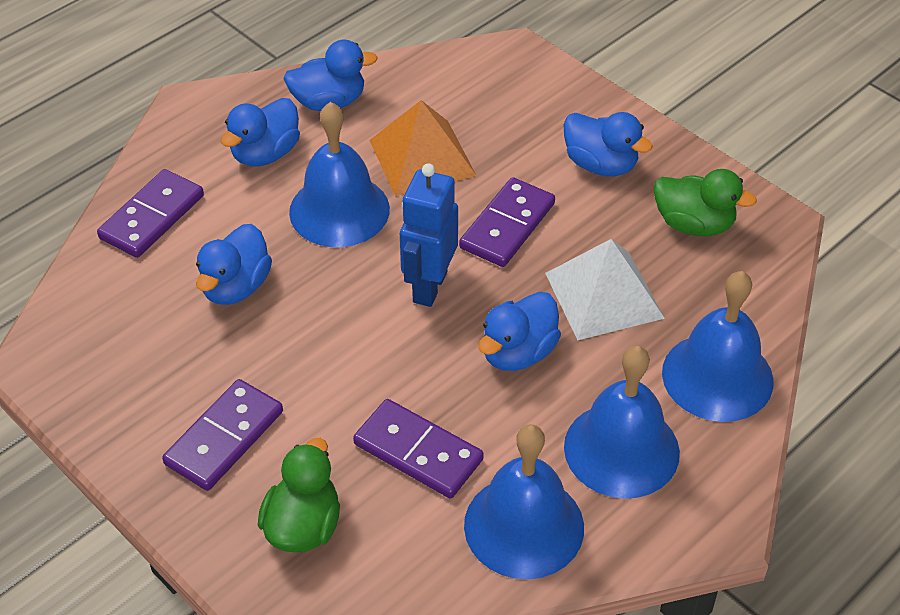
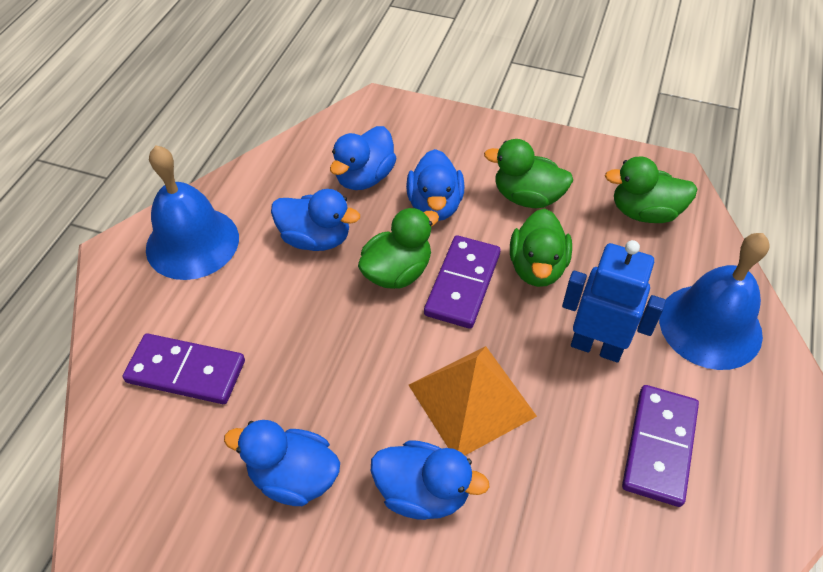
blue bell: [289,102,390,247] [464,424,584,579] [564,346,680,499] [662,271,773,422] = 4 -> [146,145,239,280] [659,233,770,370] = 2
green duck: [258,438,340,553] [654,169,757,236] = 2 -> [358,208,439,289] [484,139,573,208] [510,209,572,287] [605,156,697,223] = 4
purple domino: [97,169,204,258] [162,379,283,491] [353,399,484,498] [459,177,555,267] = 4 -> [123,334,245,404] [424,235,501,329] [622,385,699,507] = 3
white pyramid: [545,239,665,340] = 1 -> none = 0

